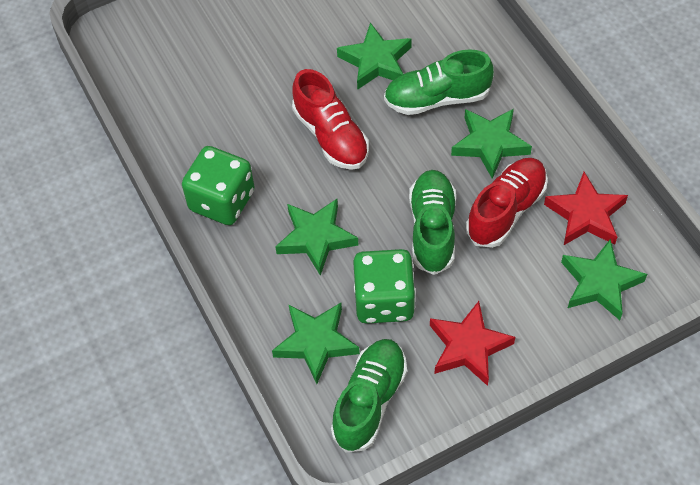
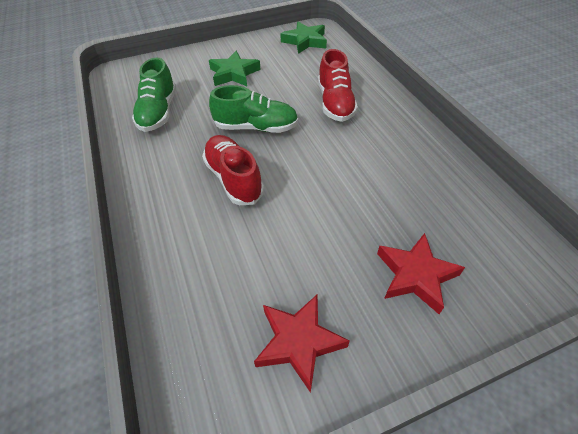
green dice: [182,146,255,225] [353,249,416,324] = 2 -> none = 0
green shoe: [331,339,407,452] [384,49,494,115] [409,170,456,275] = 3 -> [132,58,176,132] [209,85,298,133] = 2
green star: [272,303,360,384] [275,199,358,276] [337,22,412,90] [451,109,532,179] [561,239,647,320] = 5 -> [209,51,261,86] [280,22,327,54] = 2

